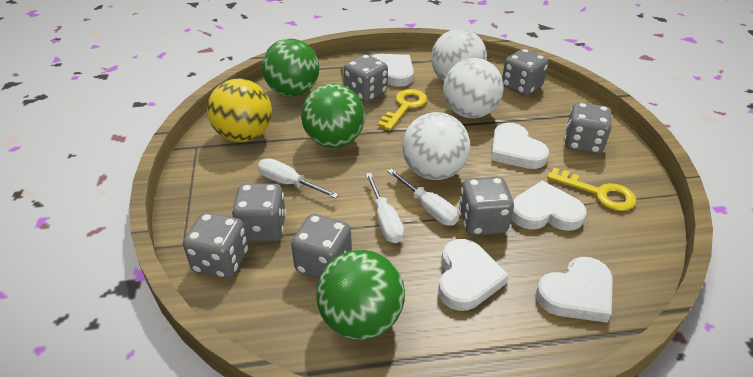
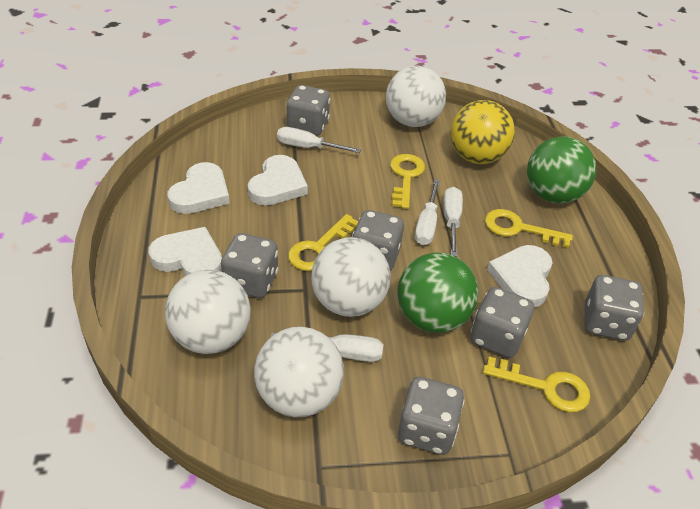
green ball: [262,38,319,97] [301,84,365,148] [316,250,405,340] = 3 -> [397,253,478,333] [527,136,596,204] = 2
grey dice: [183,212,248,278] [232,184,286,241] [291,214,352,279] [344,54,388,102] [459,177,514,235] [502,49,548,96] [564,102,612,154] = 7 -> [221,233,279,298] [286,85,330,136] [352,210,404,271] [398,377,464,455] [471,287,534,358] [585,275,644,341] = 6
white ball: [402,112,470,180] [431,29,487,81] [443,58,504,118] = 3 -> [165,270,251,354] [254,327,344,417] [311,237,390,317] [386,66,446,127] = 4
white heart: [371,54,414,87] [438,239,509,311] [491,123,549,169] [511,181,587,231] [536,257,613,323] = 5 -> [148,227,222,276] [167,162,230,214] [248,155,308,205] [487,245,552,307] = 4
white screwdriver: [258,158,339,199] [365,173,404,243] [387,169,459,226] = 3 -> [270,333,383,362] [277,127,361,153] [415,179,440,245] [443,187,463,256] = 4
yellow key: [378,89,427,130] [547,168,636,211] = 2 -> [288,214,359,271] [390,154,425,209] [483,357,590,412] [485,209,573,248] = 4

